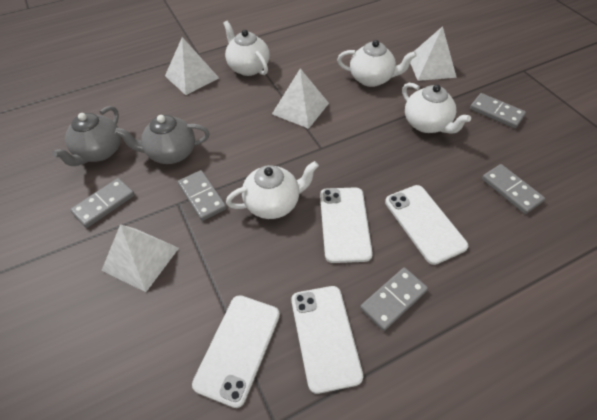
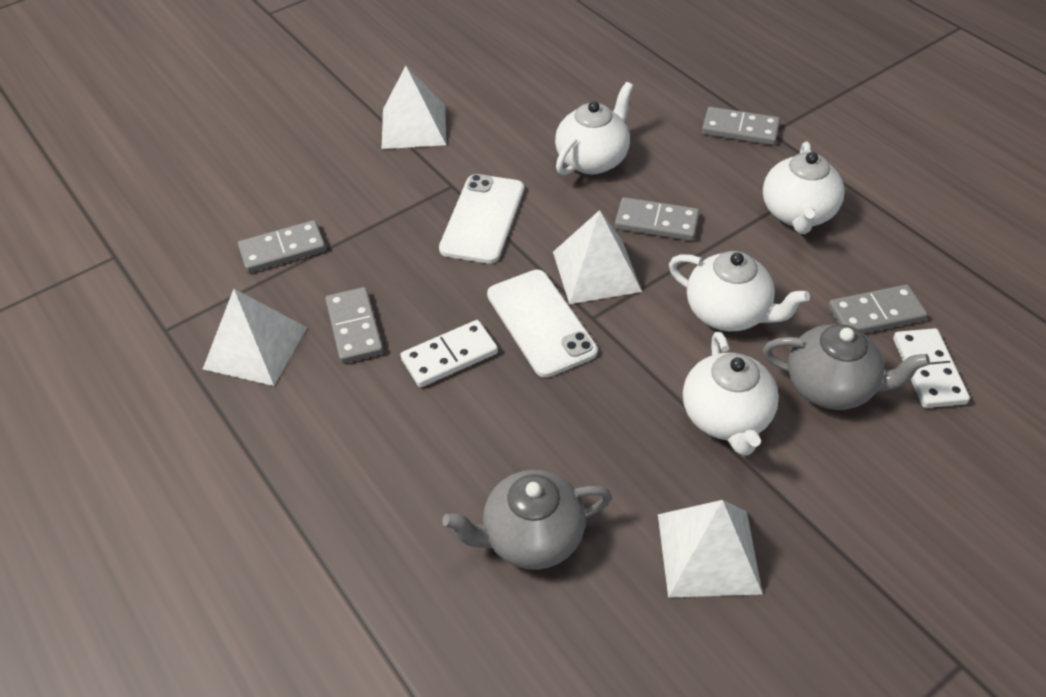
white domino: none = 0 -> [400,320,498,388] [893,328,970,408] = 2
white phone: [192,295,280,408] [291,286,363,394] [320,187,373,263] [385,185,468,265] = 4 -> [439,174,524,264] [487,270,598,378] = 2

